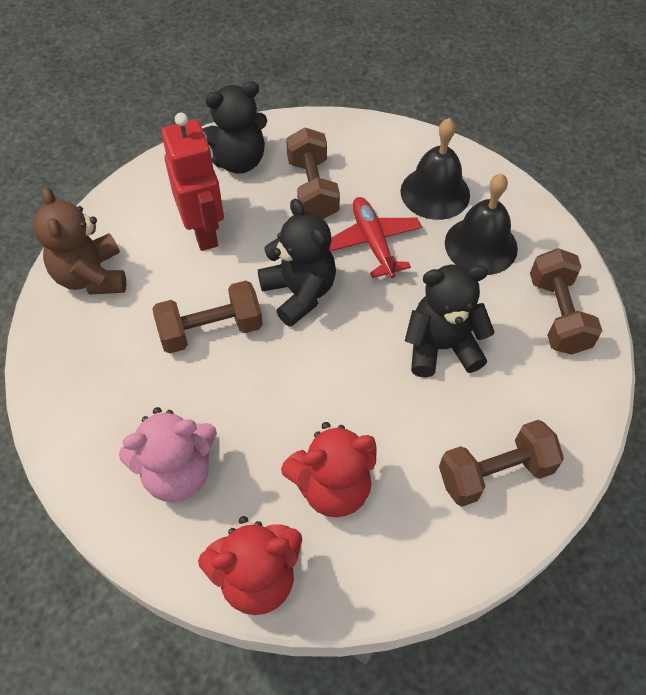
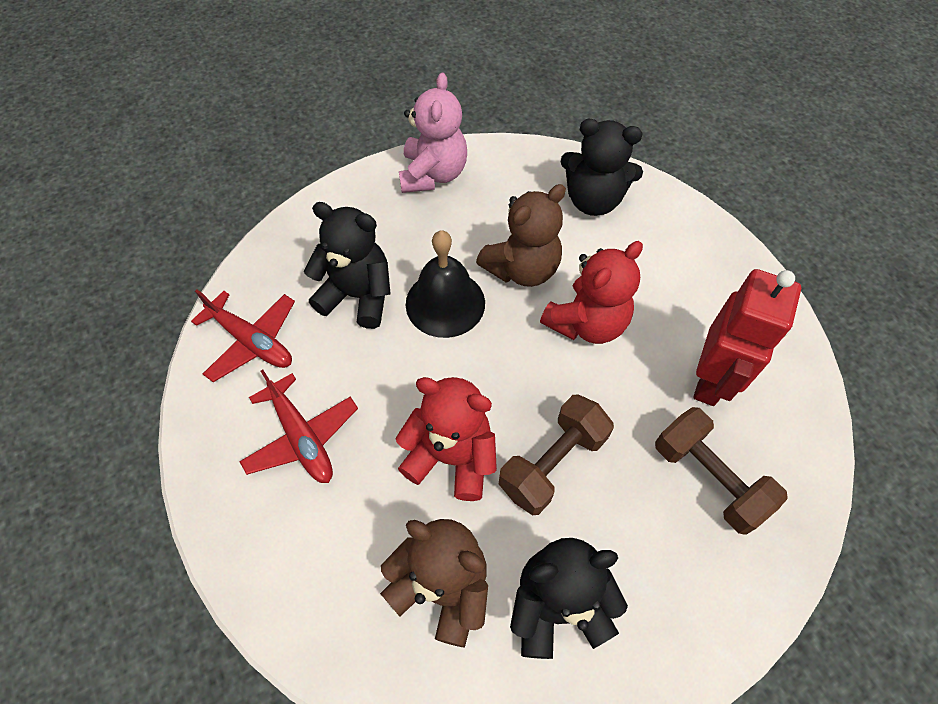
black bell: [400,118,470,220] [445,174,518,275] = 2 -> [406,230,485,338] = 1
brown dumbbell: [152,281,263,354] [286,128,340,219] [439,420,564,507] [530,248,602,355] = 4 -> [499,395,614,515] [655,407,788,535] = 2
brown teddy bear: [33,187,126,295] = 1 -> [380,519,488,647] [476,184,566,287] = 2
red plane: [329,197,422,278] = 1 -> [191,290,295,382] [239,370,358,483] = 2

